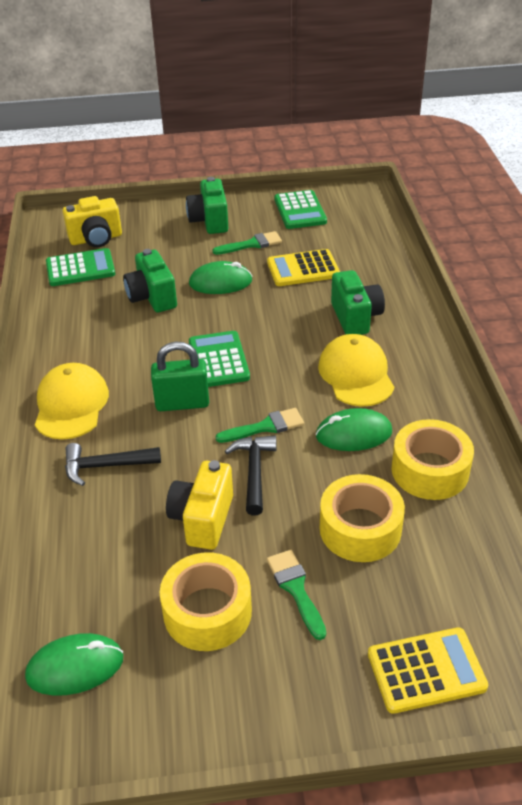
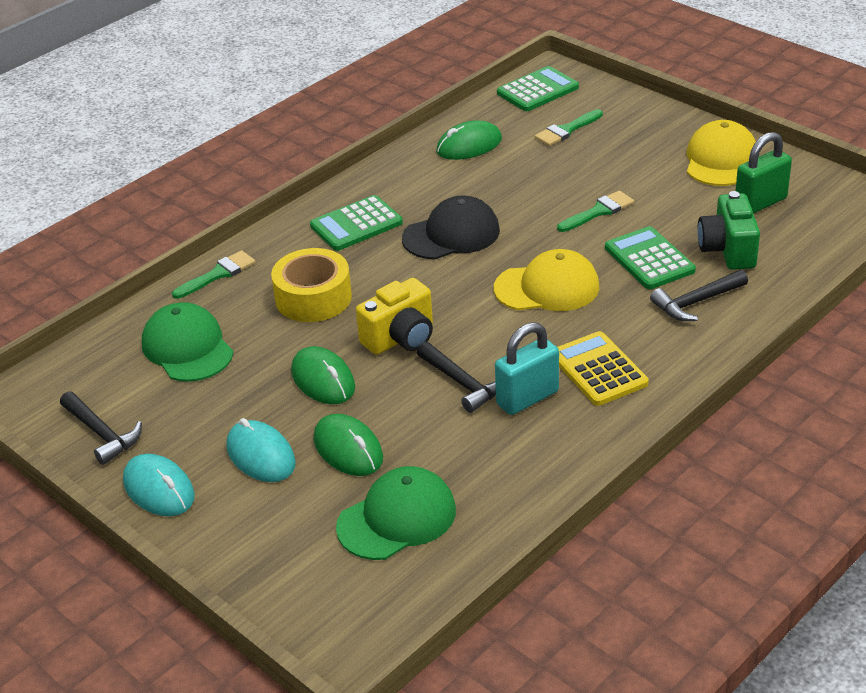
black cap: none = 0 -> [402,195,500,259] = 1
black hammer: [65,443,161,486] [225,435,277,515] = 2 -> [60,391,142,465] [417,342,496,413] [650,270,748,321] = 3
green camera: [123,249,177,312] [186,177,228,234] [331,270,385,335] = 3 -> [697,191,760,270] = 1
green cap: none = 0 -> [142,302,234,382] [336,466,456,560] = 2
turquoise mouse: none = 0 -> [123,454,195,516] [226,418,296,482] = 2
turquoise padlock: none = 0 -> [495,322,559,415] = 1
yellow calculator: [267,249,340,286] [368,627,488,714] = 2 -> [557,331,649,406] = 1
yellow camera: [63,196,122,247] [166,460,233,550] = 2 -> [356,278,433,355] = 1
yellow tape: [160,552,252,651] [320,474,405,562] [392,419,474,500] = 3 -> [271,248,352,322] = 1

